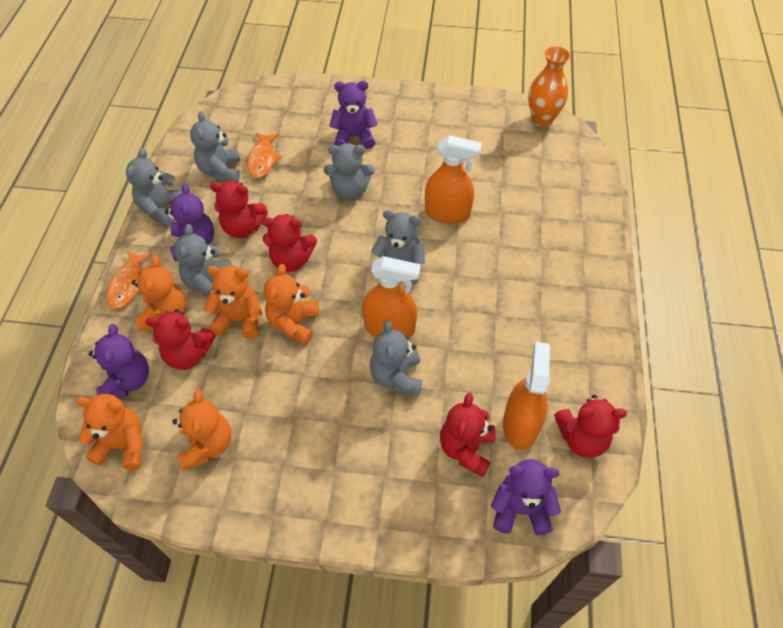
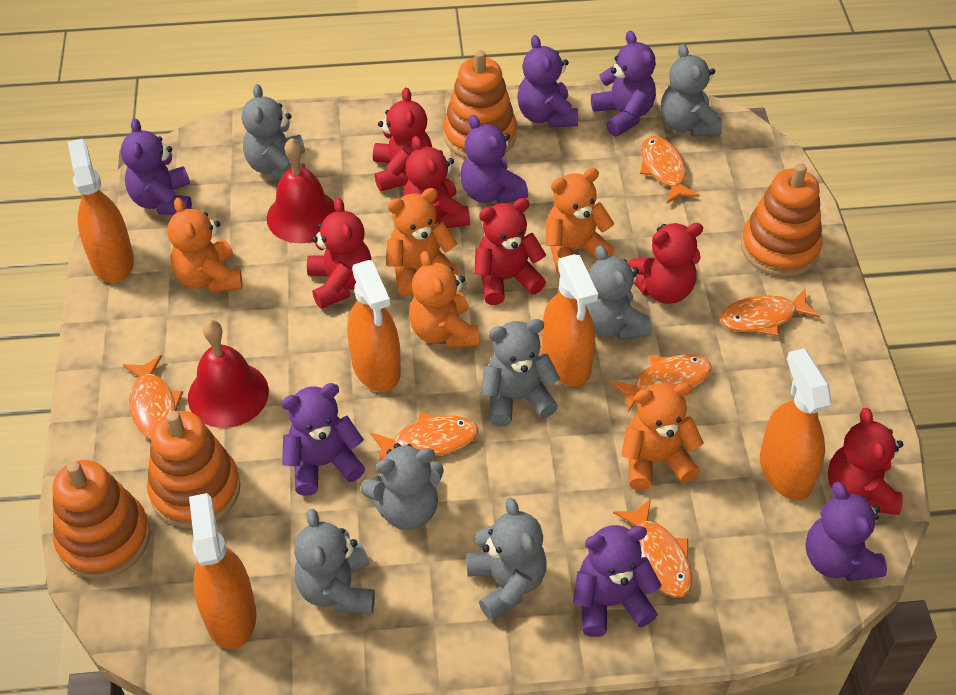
grey teddy bear: [126,148,183,227] [174,224,231,297] [190,111,241,182] [324,143,375,200] [370,320,422,396] [371,210,425,286] = 6 -> [242,84,306,180] [294,509,375,613] [360,443,444,530] [466,498,547,621] [481,319,560,427] [586,245,652,340] [661,44,722,137] = 7
orange fish: [106,250,152,309] [247,133,282,178] = 2 -> [123,355,183,439] [370,412,478,462] [610,354,712,412] [613,498,692,598] [640,136,700,203] [720,289,820,336] = 6
orange spray bottle: [362,256,421,338] [425,135,482,224] [503,342,550,450] = 3 -> [68,139,134,283] [189,493,256,649] [347,260,401,392] [542,254,598,387] [760,348,832,500] = 5
orange stacking toy: none = 0 -> [53,460,150,579] [147,411,241,528] [443,50,517,158] [741,163,823,277] = 4
orange vase: [528,46,570,127] = 1 -> none = 0
purple teddy bear: [89,324,149,398] [165,184,214,261] [329,81,378,149] [491,459,561,535] = 4 -> [121,118,192,215] [282,383,365,496] [460,115,528,204] [517,35,578,128] [573,525,661,637] [591,31,656,137] [805,482,887,581] = 7
red bell: none = 0 -> [188,320,269,428] [267,138,336,243] = 2
red teddy bear: [145,309,216,370] [210,181,268,238] [262,214,317,272] [440,393,496,477] [554,395,627,458] = 5 -> [307,198,372,309] [373,87,432,191] [403,136,470,228] [474,198,546,305] [628,223,703,304] [828,408,903,515] = 6

